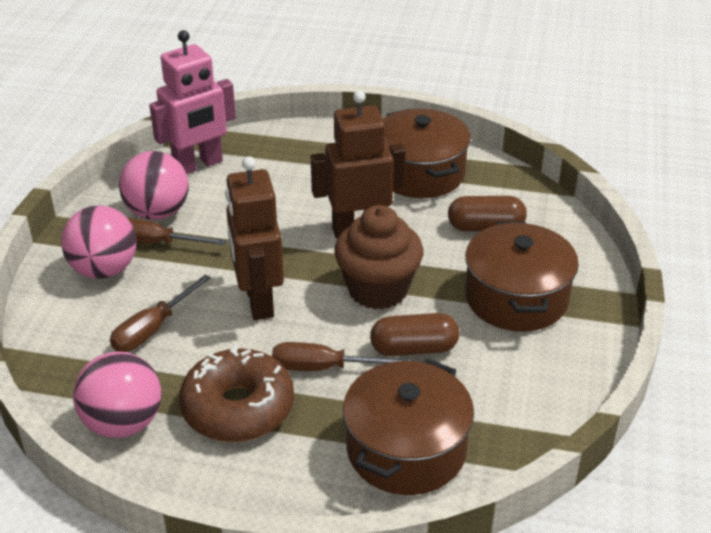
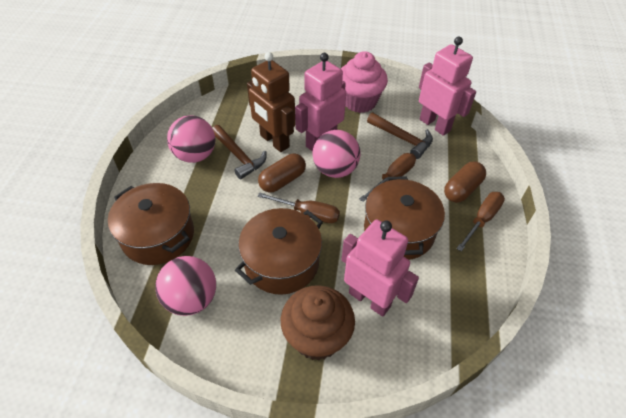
brown donut: [179,345,294,442] = 1 -> none = 0
brown hammer: none = 0 -> [212,125,266,179] [367,113,433,159] = 2
brown robot: [225,156,284,320] [311,90,406,239] = 2 -> [247,52,295,152] = 1
pink cupcake: none = 0 -> [341,51,388,113] = 1
pink robot: [149,30,236,174] = 1 -> [295,53,346,152] [342,220,419,317] [419,37,476,136] = 3

